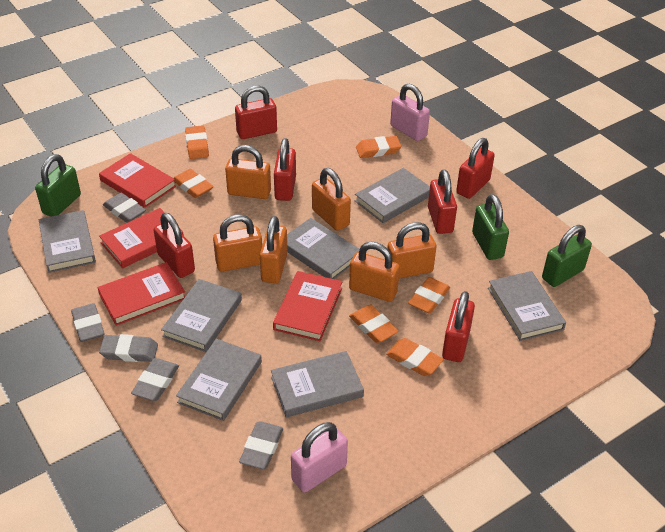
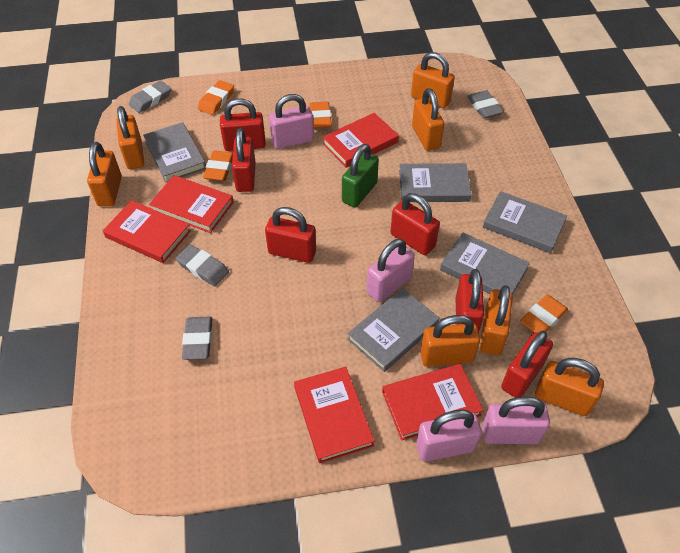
green padlock: [35,154,81,217] [472,194,509,260] [542,225,592,287] = 3 -> [342,144,379,207] = 1
grey book: [39,210,96,273] [161,279,242,352] [176,339,262,421] [271,351,364,417] [287,218,360,279] [355,168,430,223] [488,271,566,341] = 7 -> [143,122,206,182] [347,288,440,372] [399,163,472,202] [440,232,530,295] [483,191,567,253] = 5
grey eraser: [71,303,105,342] [99,334,158,362] [103,193,146,223] [131,358,179,401] [239,421,283,469] = 5 -> [129,80,171,113] [176,244,229,286] [182,317,212,360] [467,90,504,118] = 4
orange eraser: [174,169,214,198] [185,125,209,159] [349,305,399,343] [356,136,401,158] [386,338,444,376] [408,277,450,314] = 6 -> [198,80,234,115] [203,150,233,181] [309,102,332,129] [520,295,568,333] = 4
orange padlock: [213,214,262,272] [225,145,271,199] [260,216,288,283] [312,168,351,231] [349,242,400,302] [387,222,437,279] = 6 -> [87,142,122,206] [117,106,144,169] [411,52,455,108] [412,88,444,151] [420,315,480,367] [480,285,513,355] [535,358,604,416] = 7
pink padlock: [291,422,348,493] [390,84,430,141] = 2 -> [269,94,314,149] [366,239,415,302] [416,409,482,462] [482,396,550,444] = 4
red book: [98,262,185,326] [99,153,176,208] [99,208,184,268] [273,271,342,341] = 4 -> [103,200,191,263] [149,175,234,233] [294,367,374,463] [323,113,399,168] [382,364,483,440] = 5

